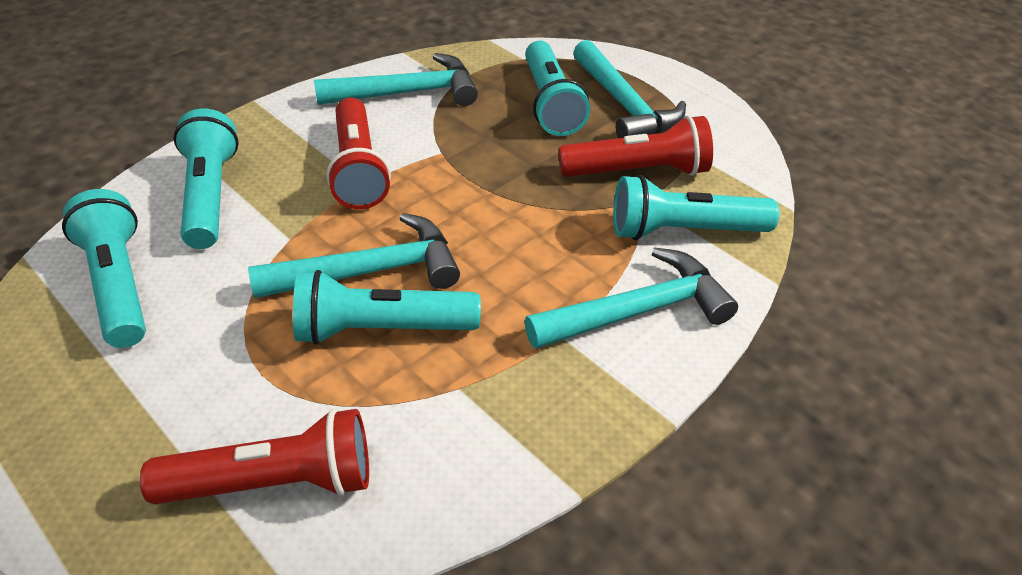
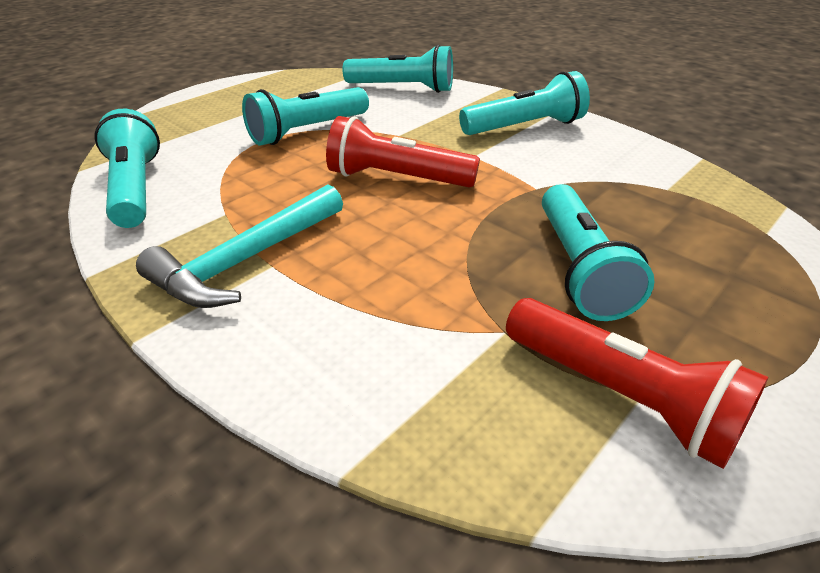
red flashlight: [140,409,369,504] [326,98,391,209] [558,115,713,177] = 3 -> [326,116,480,188] [506,298,768,469] = 2
turquoise hammer: [248,213,460,298] [314,53,478,106] [525,247,738,349] [573,40,686,138] = 4 -> [136,184,343,308] = 1

